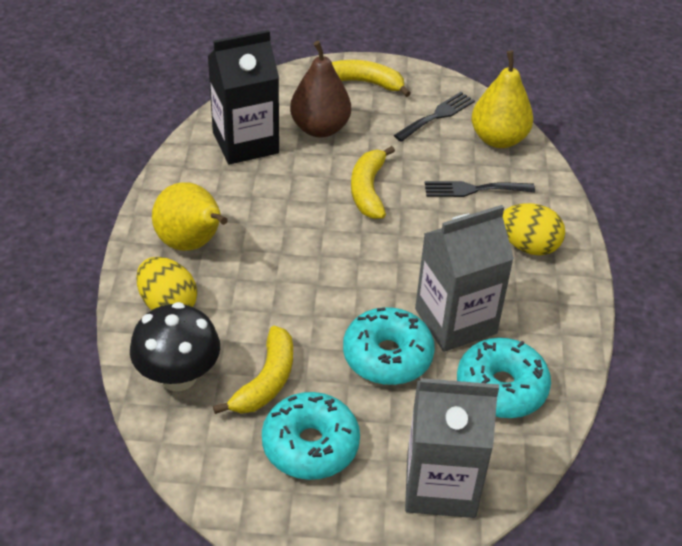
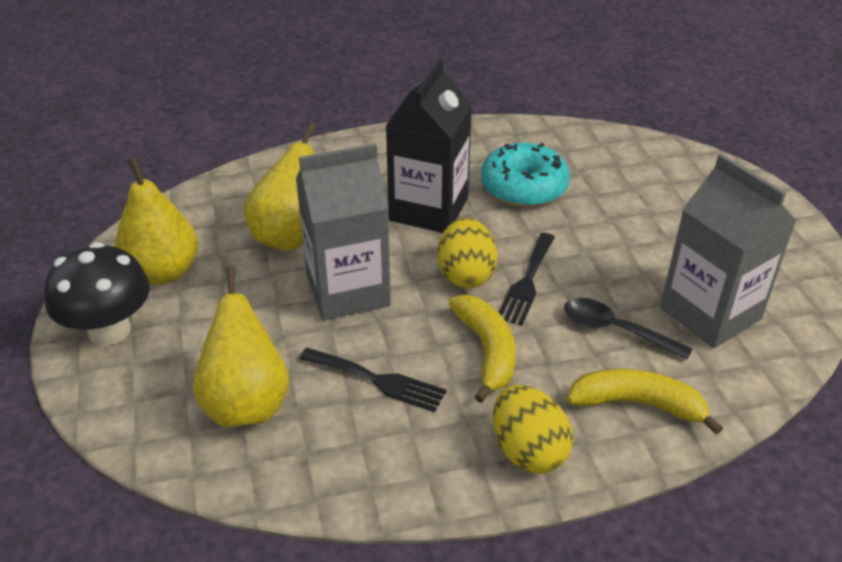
black spoon: none = 0 -> [564,298,692,360] = 1
brown pear: [290,41,351,138] = 1 -> none = 0
turquoise donut: [262,392,360,480] [343,307,435,385] [457,338,551,418] = 3 -> [481,143,570,207] = 1
yellow banana: [213,326,293,414] [332,60,411,97] [351,146,395,219] = 3 -> [449,295,516,403] [567,369,723,435] = 2
yellow pear: [152,183,228,251] [471,51,533,148] = 2 -> [115,157,198,285] [193,266,289,427] [244,122,316,251] = 3

